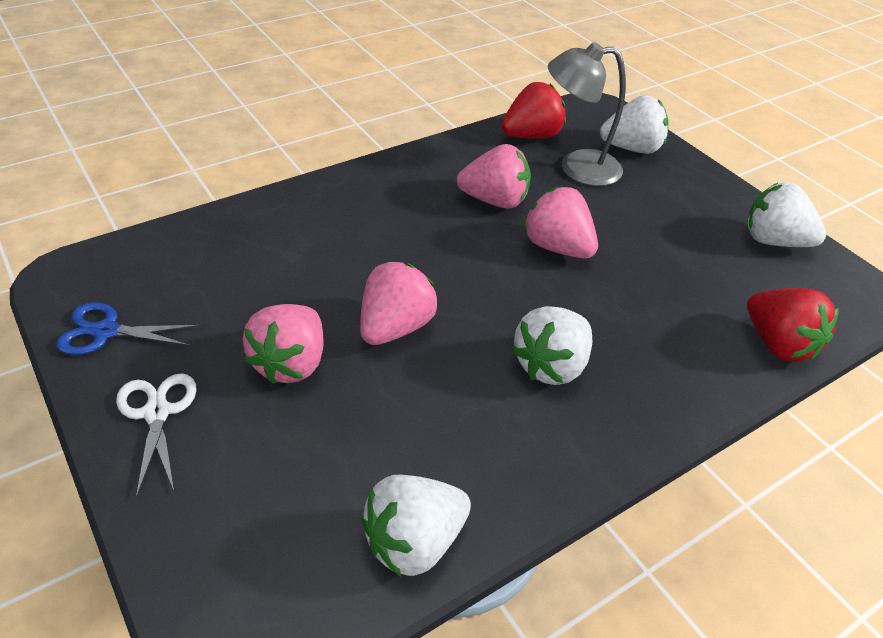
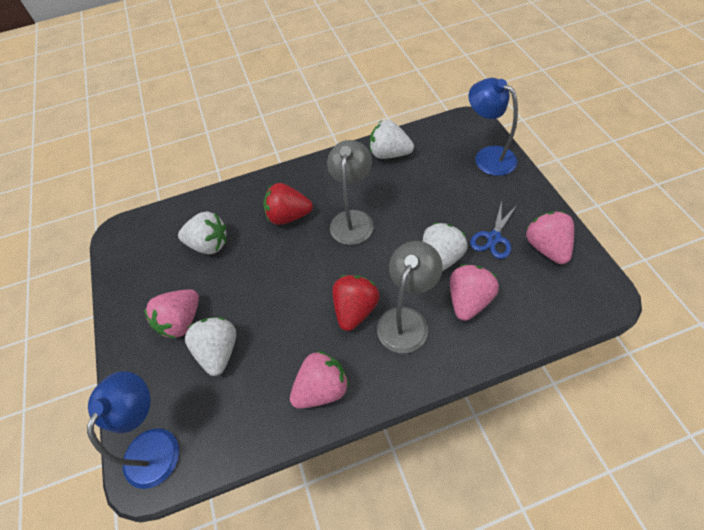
blue lamp: none = 0 -> [87,371,179,489] [469,78,518,176] = 2
grey lamp: [548,42,626,186] = 1 -> [327,140,373,245] [377,241,443,353] = 2
white scissors: [116,373,197,498] = 1 -> none = 0

